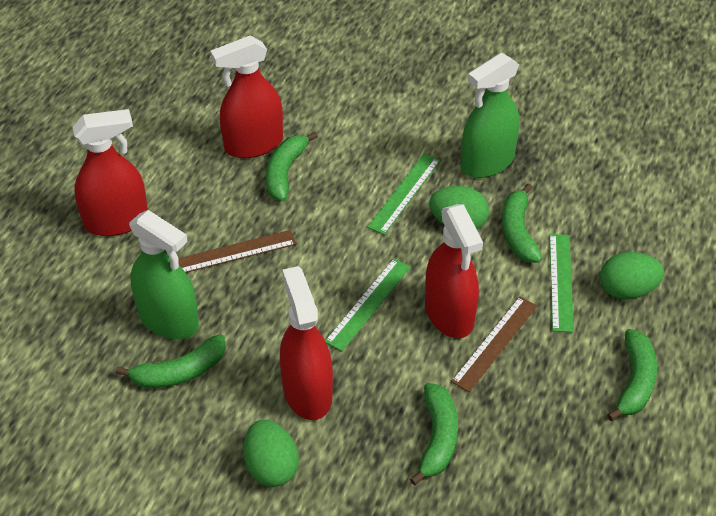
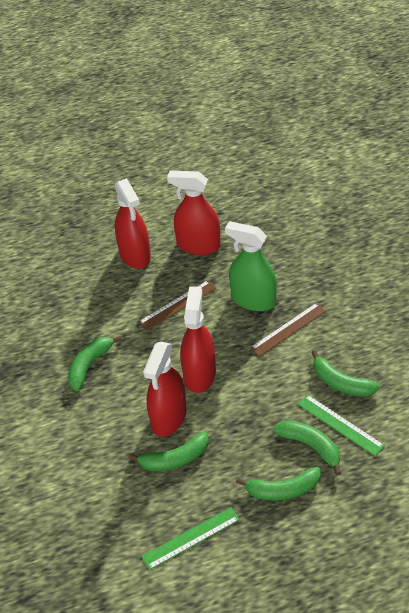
green egg: [244,420,299,487] [429,186,489,229] [600,252,664,300] = 3 -> none = 0
green ruler: [325,258,411,351] [367,153,440,235] [550,234,574,333] = 3 -> [141,507,240,570] [298,394,385,456] = 2
green spray bottle: [129,210,199,339] [461,53,520,178] = 2 -> [225,221,277,311] = 1

